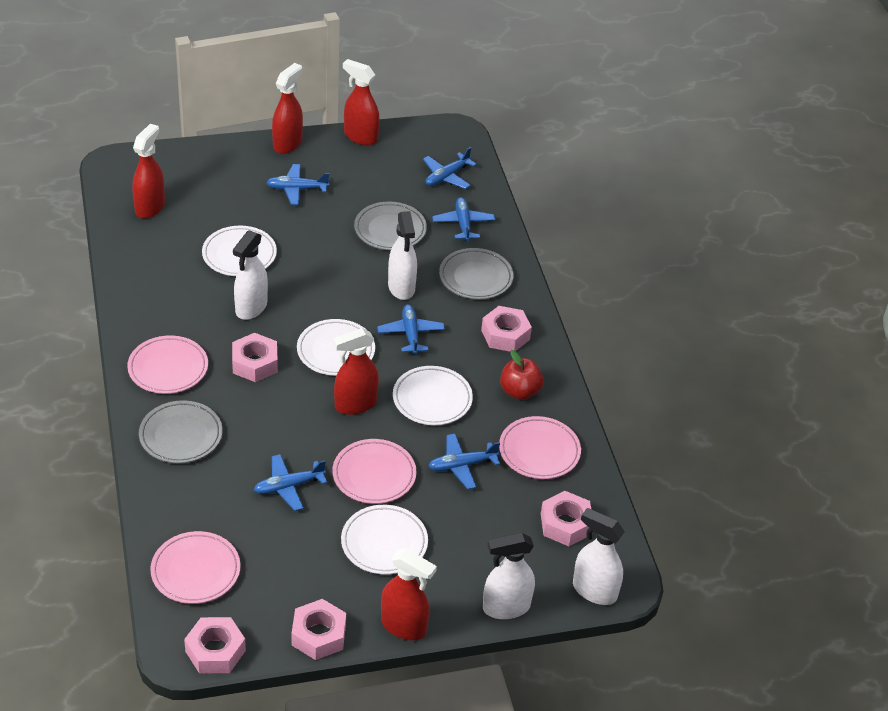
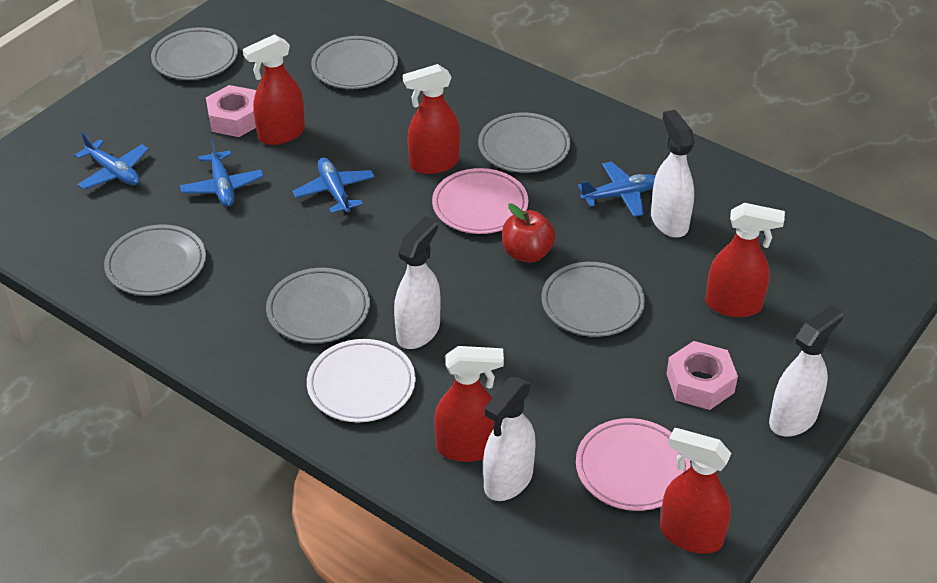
blue plane: [254,454,327,511] [266,164,329,205] [377,304,445,354] [423,147,477,189] [428,434,500,489] [432,197,495,241] = 6 -> [75,132,149,190] [180,138,264,207] [293,158,375,213] [578,161,655,217] = 4
grey plate: [139,400,223,463] [354,202,427,250] [439,248,514,300] = 3 -> [104,224,206,296] [151,27,238,80] [266,268,370,344] [311,36,398,89] [478,113,570,173] [542,262,645,337] = 6
pink nut: [184,617,246,674] [232,333,278,382] [292,599,346,660] [481,306,532,352] [541,491,591,546] = 5 -> [206,85,256,137] [666,341,738,410] = 2
pink plate: [127,335,208,394] [150,531,241,604] [332,439,416,504] [499,416,581,479] = 4 -> [432,168,528,234] [576,418,691,511] = 2
white plate: [202,226,277,276] [297,319,375,376] [341,505,428,575] [393,366,473,425] = 4 -> [307,339,416,422] = 1

